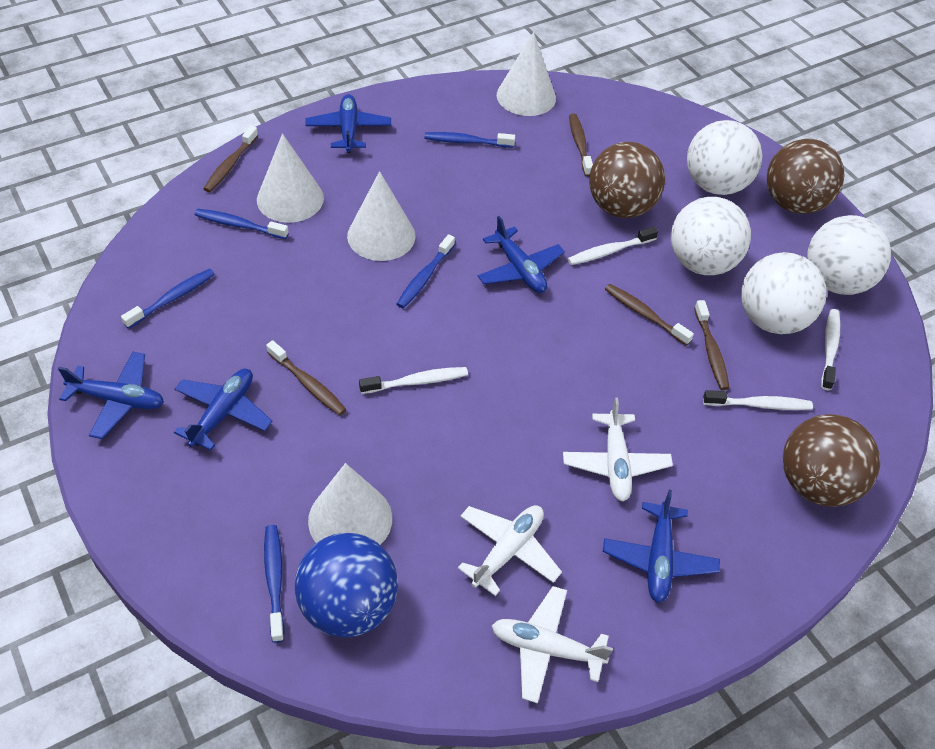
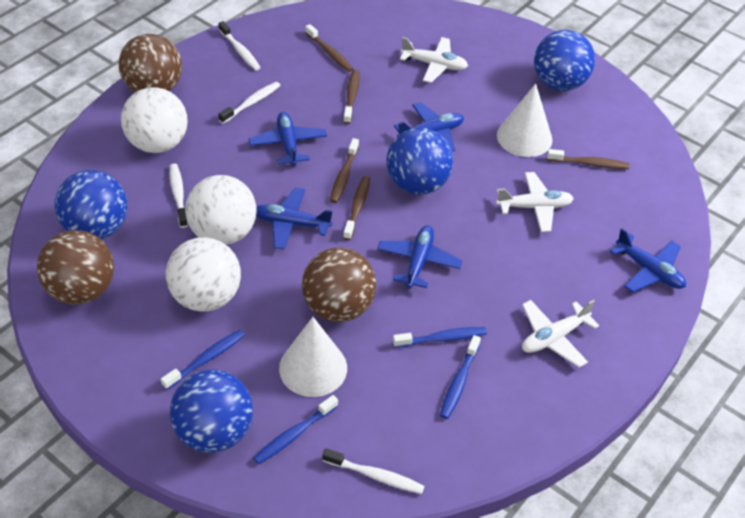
blue ball: [295,533,398,637] = 1 -> [54,170,128,239] [170,369,253,453] [386,128,453,195] [534,30,595,91] = 4
blue toothbrush: [121,269,215,329] [195,209,289,239] [264,525,285,643] [397,234,455,309] [424,132,515,148] = 5 -> [161,330,245,390] [253,395,338,464] [393,327,487,348] [440,335,481,419] = 4
white ball: [671,197,751,275] [687,120,762,195] [741,252,827,334] [807,215,891,295] = 4 -> [121,87,188,153] [166,237,241,312] [185,175,257,245] = 3
white cone: [257,133,324,223] [308,463,392,545] [347,171,416,261] [497,32,556,116] = 4 -> [279,317,347,397] [497,83,552,157] = 2

